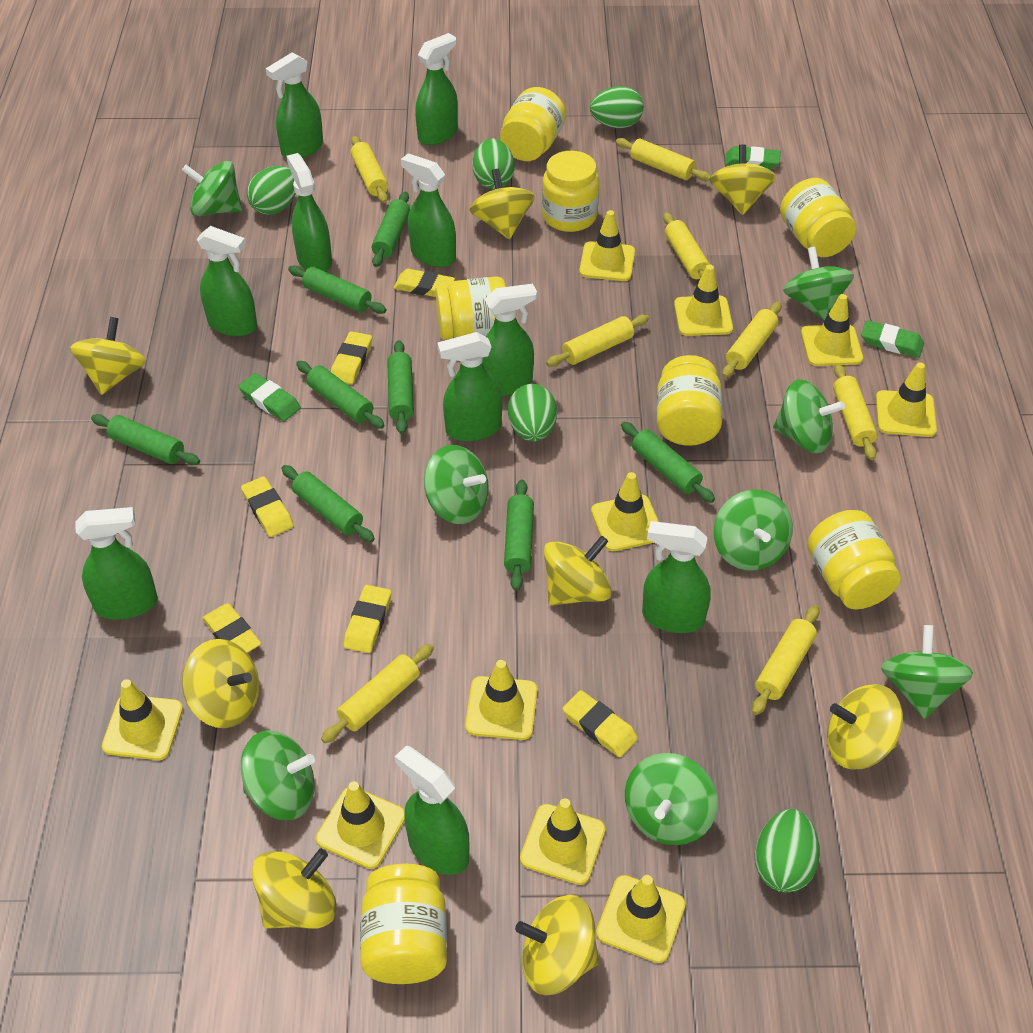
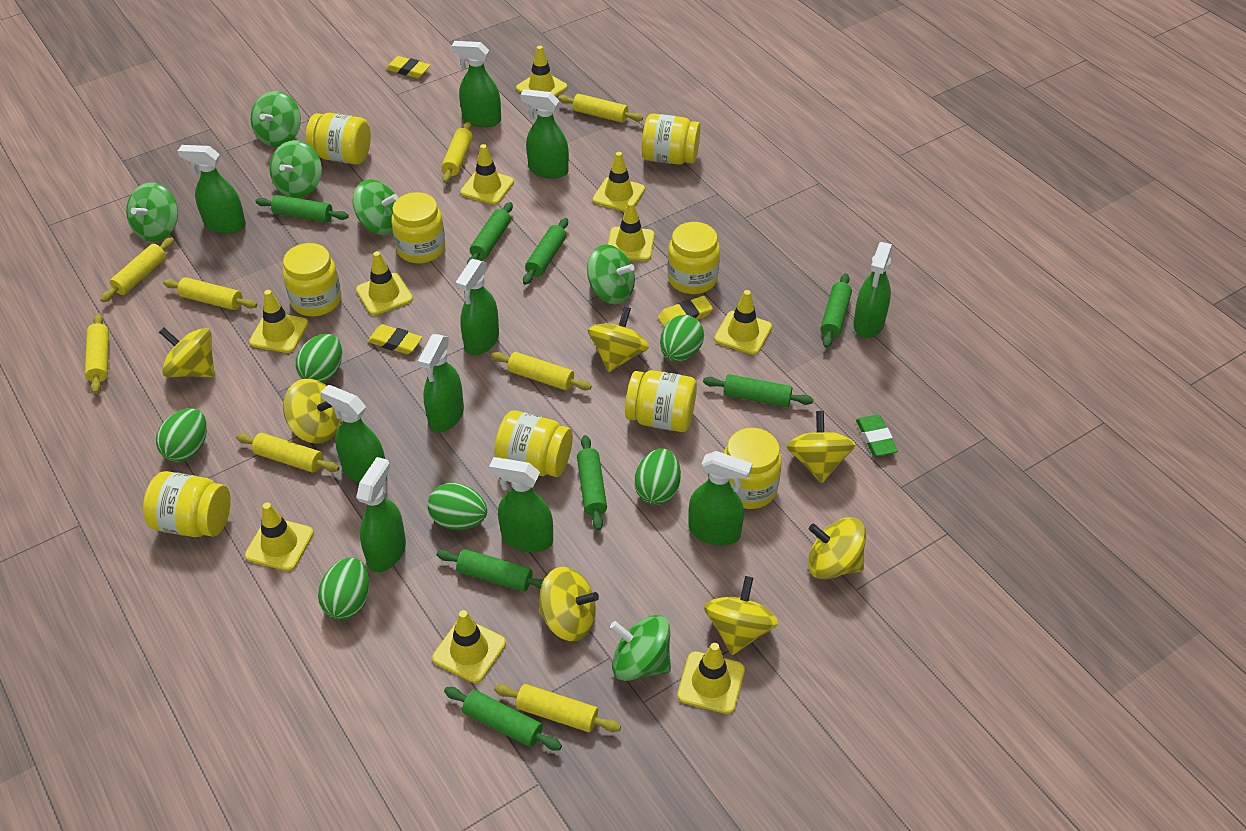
green egg: [247,166,296,215] [472,138,515,189] [508,384,557,441] [590,86,644,128] [755,809,820,892] = 5 -> [156,408,207,462] [296,334,342,383] [318,558,370,619] [428,483,487,530] [634,448,681,505] [660,315,704,362] = 6
green eraser: [239,373,301,421] [725,146,781,170] [861,320,924,358] = 3 -> [856,415,898,456] = 1
green spinning top: [182,161,242,216] [241,730,315,820] [424,445,489,524] [625,753,718,845] [714,490,793,571] [773,379,845,453] [783,247,854,320] [881,625,973,719] = 8 -> [126,182,178,242] [251,91,301,147] [270,140,322,198] [353,179,398,235] [587,245,635,304] [610,615,671,681] = 6
yellow eraser: [202,603,261,653] [241,476,294,537] [331,331,372,384] [344,585,391,653] [393,269,455,297] [563,690,638,757] = 6 -> [367,324,422,354] [386,56,430,78] [658,296,713,327] = 3
yellow jar: [360,864,447,984] [435,276,506,340] [500,87,566,161] [542,151,599,232] [656,355,723,446] [780,178,856,257] [807,510,901,609] = 7 -> [143,471,231,537] [283,243,341,317] [306,113,371,164] [391,192,445,264] [494,410,573,477] [625,370,697,432] [642,114,700,165] [667,222,720,294] [723,428,782,509] = 9
yellow spinning top: [70,317,146,395] [182,639,259,728] [252,849,337,929] [469,169,535,240] [515,895,599,995] [544,536,612,606] [710,144,776,215] [827,684,903,769] = 8 -> [159,328,215,377] [283,379,341,444] [539,567,599,641] [588,306,649,372] [704,576,778,655] [787,411,856,483] [808,517,866,579] = 7

